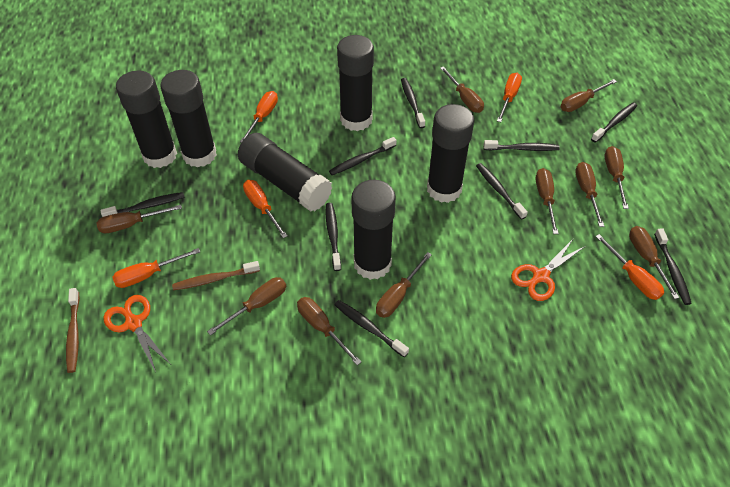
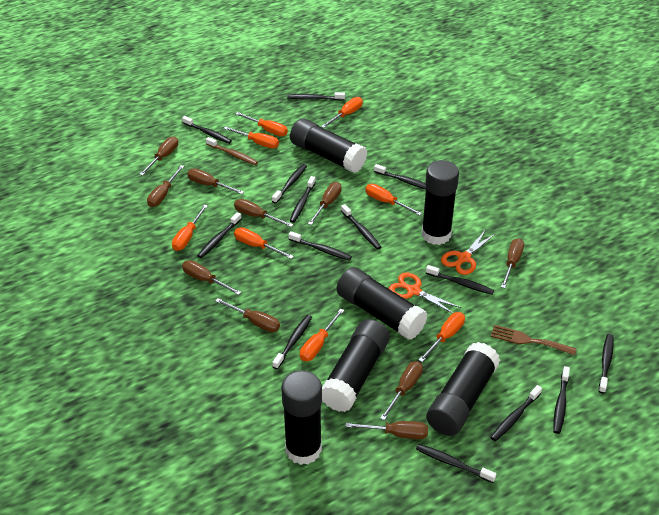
black toothbrush: [101,192,185,217] [326,203,341,271] [329,137,397,175] [334,300,409,357] [401,78,425,128] [476,163,528,220] [484,140,560,151] [591,103,637,143] [654,228,692,305] = 9 -> [182,116,232,144] [197,212,242,258] [272,164,307,204] [272,315,312,369] [287,92,345,100] [288,231,352,260] [290,176,316,223] [341,204,381,250] [374,164,426,189] [416,444,496,483] [426,265,494,295] [490,385,542,441] [553,366,570,434] [599,334,614,394] = 14
brown fork: none = 0 -> [491,325,577,355] = 1
brown toothbrush: [66,288,80,373] [172,261,260,290] = 2 -> [206,137,258,165] = 1
orange screwdriver: [112,248,200,288] [240,91,278,143] [243,180,287,238] [497,73,522,122] [595,234,664,300] = 5 -> [172,204,208,251] [223,126,279,148] [234,227,294,259] [236,112,288,136] [300,308,344,361] [321,97,363,128] [365,184,422,216] [419,312,465,362] = 8

